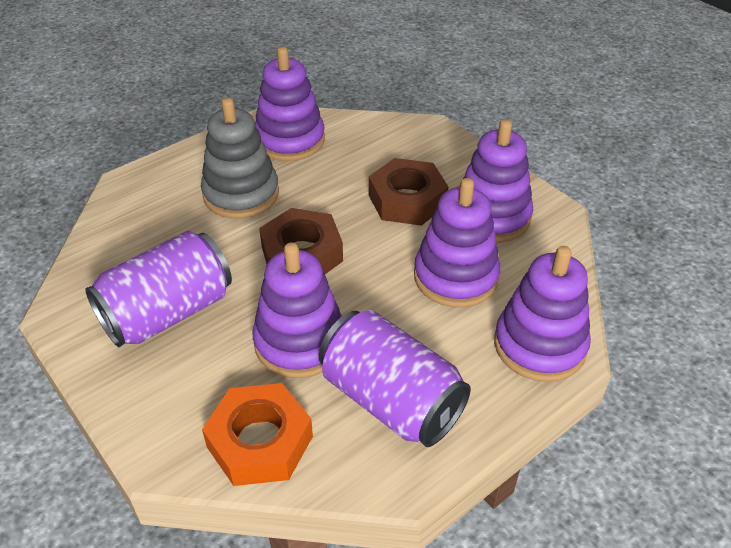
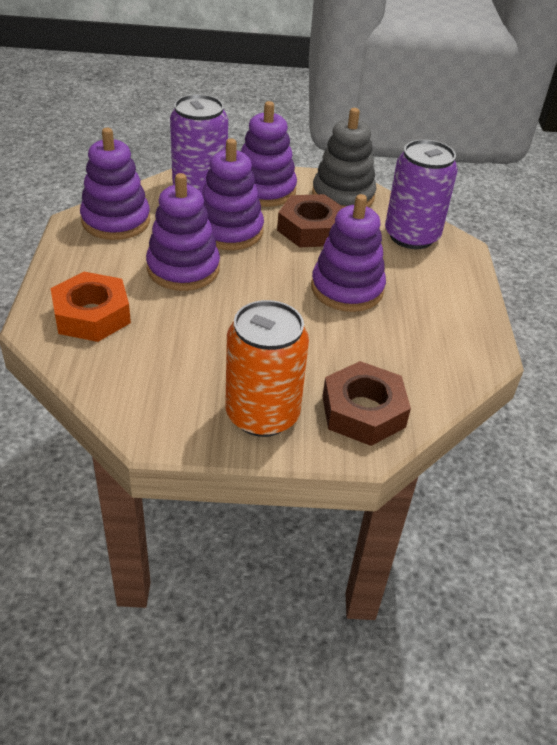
orange can: none = 0 -> [225,300,309,437] = 1

